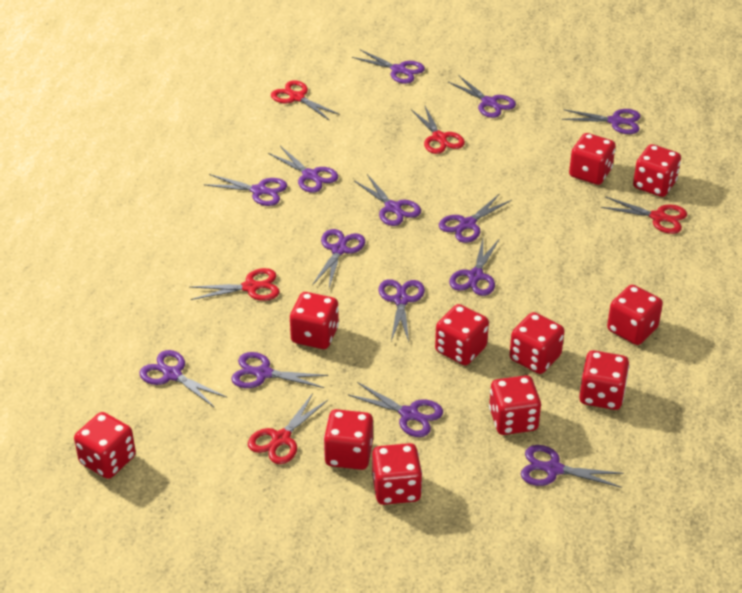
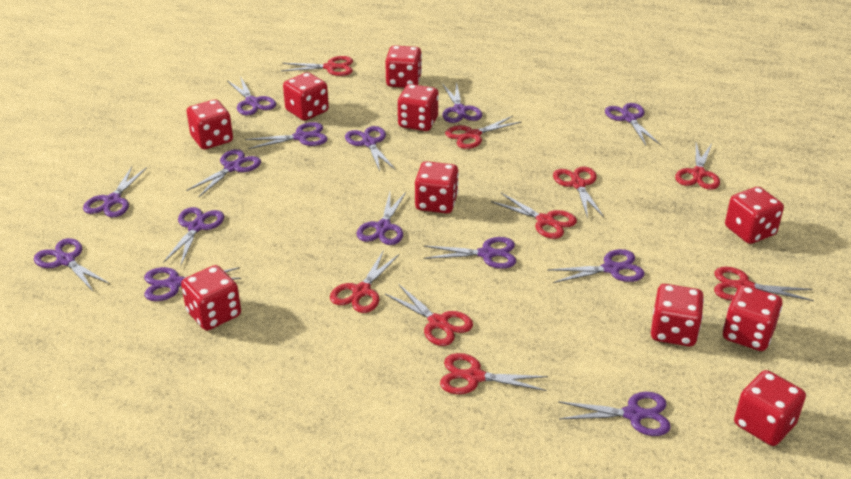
red dice: [74,412,136,479] [290,292,339,349] [324,409,373,470] [372,443,422,505] [435,304,489,365] [489,375,541,435] [509,312,565,374] [569,133,616,185] [579,350,629,410] [607,285,663,345] [633,144,681,197] = 11 -> [181,265,241,330] [186,100,233,149] [283,72,329,121] [385,45,422,88] [398,84,439,131] [415,161,459,213] [651,284,704,346] [723,285,782,351] [725,187,784,244] [734,370,806,446] = 10
red scissors: [190,268,280,301] [248,393,328,464] [271,80,340,121] [411,106,465,154] [601,196,687,234] = 5 -> [281,56,353,76] [330,250,400,313] [385,284,473,346] [440,353,548,394] [445,116,521,149] [491,193,577,239] [553,167,604,218] [675,143,720,190] [714,267,814,301] = 9

